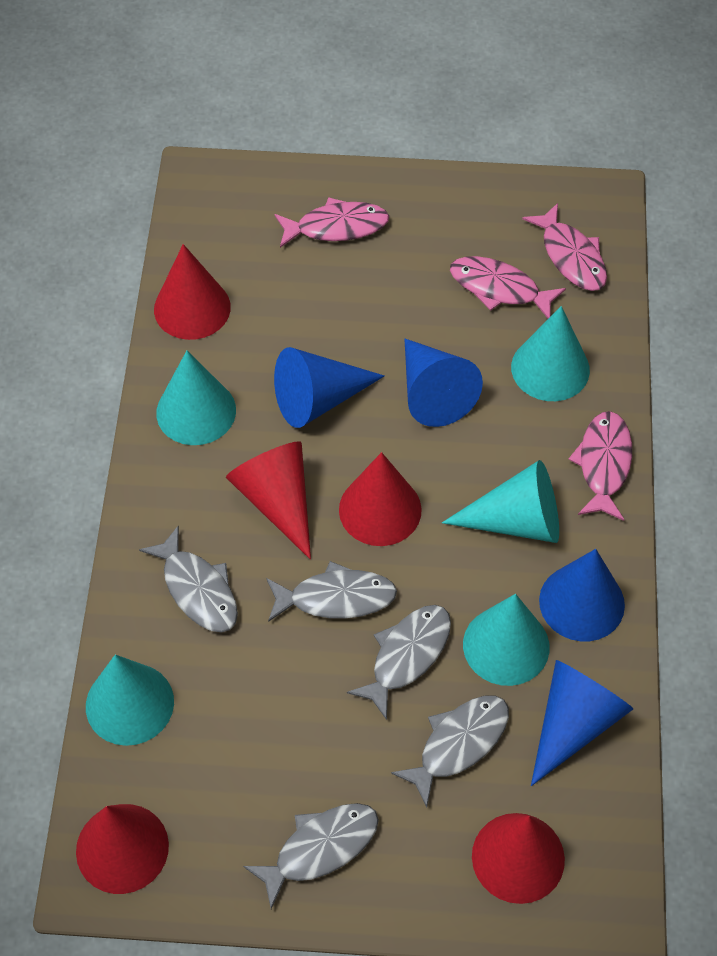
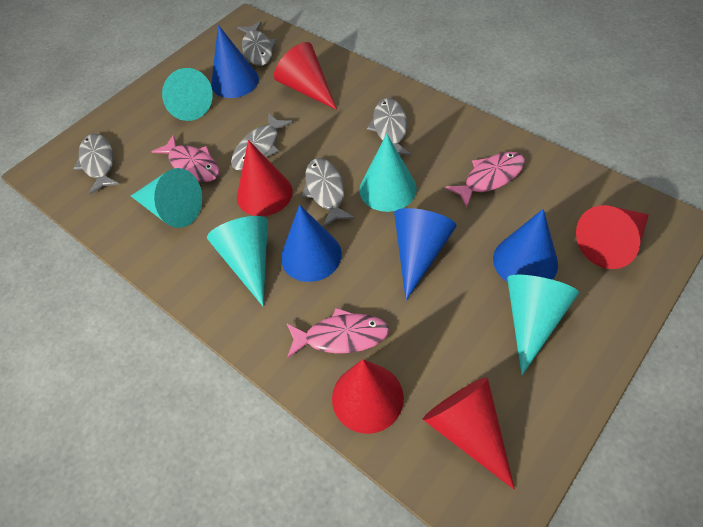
pink fish: [275,197,389,248] [450,256,566,319] [522,203,607,291] [568,411,632,521] = 4 -> [151,134,219,182] [287,308,389,358] [445,152,525,208] = 3

